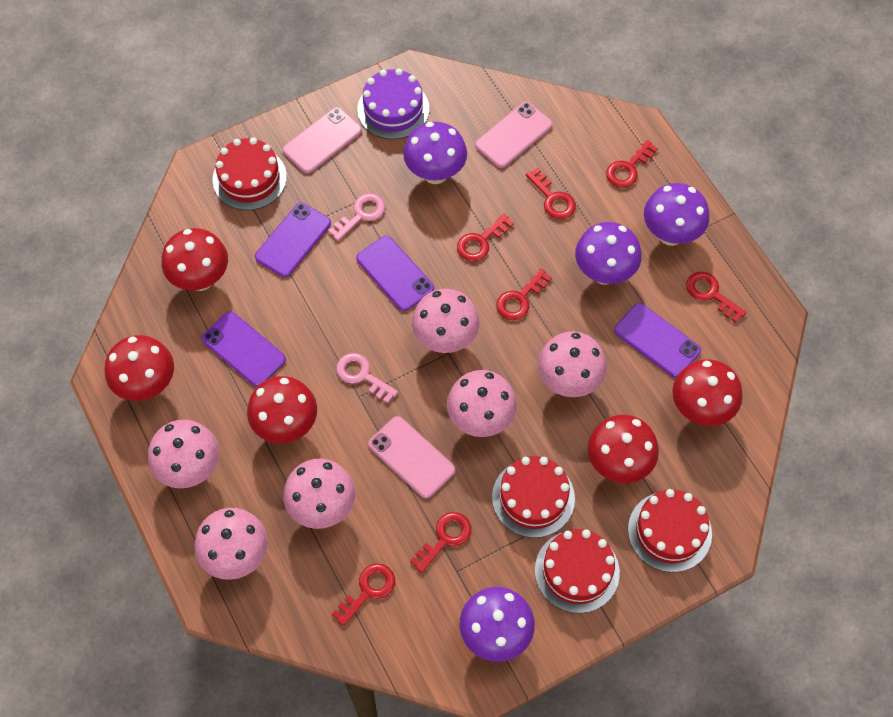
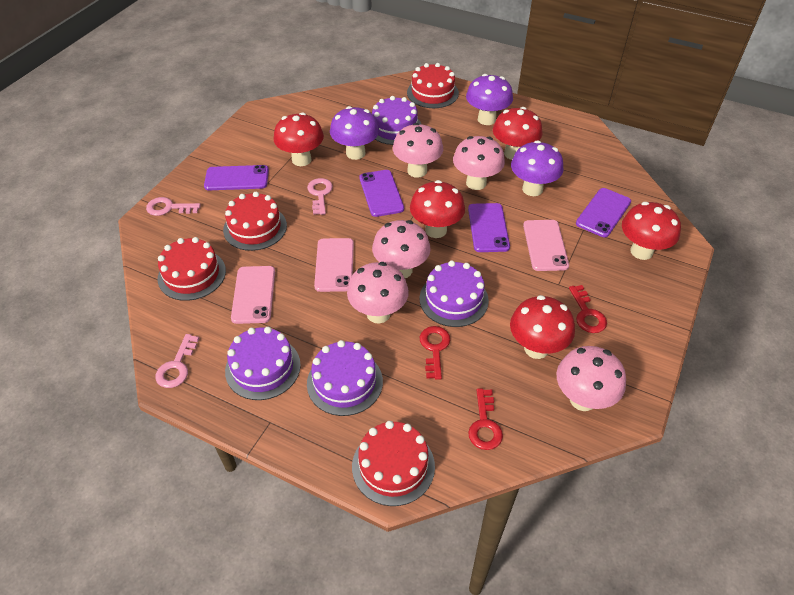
pink key: [328,193,385,241] [336,353,398,403] = 2 -> [146,197,201,216] [155,334,199,388] [307,178,333,215] = 3
pink mushroom: [148,420,219,488] [194,508,268,580] [283,459,355,529] [412,289,480,353] [447,370,517,437] [538,332,607,397] = 6 -> [347,262,409,323] [372,220,431,278] [393,123,443,178] [453,136,505,190] [557,346,626,411] = 5
purple cake: [357,68,429,139] = 1 -> [225,327,301,400] [307,340,383,416] [372,96,422,145] [420,260,489,327] = 4
purple mushroom: [403,122,467,184] [459,587,535,662] [575,222,642,285] [644,183,709,246] = 4 -> [330,106,379,160] [466,74,513,125] [511,140,564,196] = 3
red key: [332,563,395,626] [410,512,471,573] [457,214,514,262] [496,269,552,320] [526,168,576,219] [606,140,658,188] [686,272,746,323] = 7 -> [420,326,450,380] [468,388,503,450] [569,285,607,333] = 3

